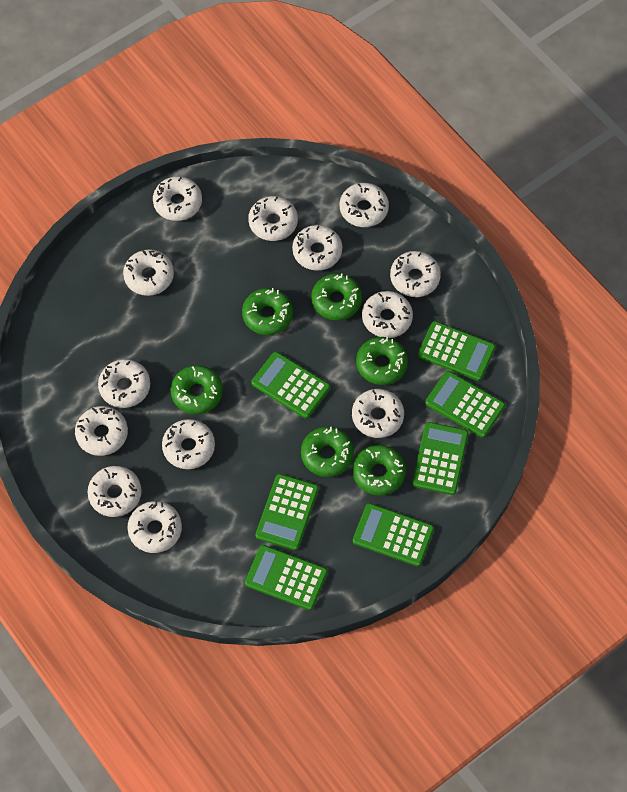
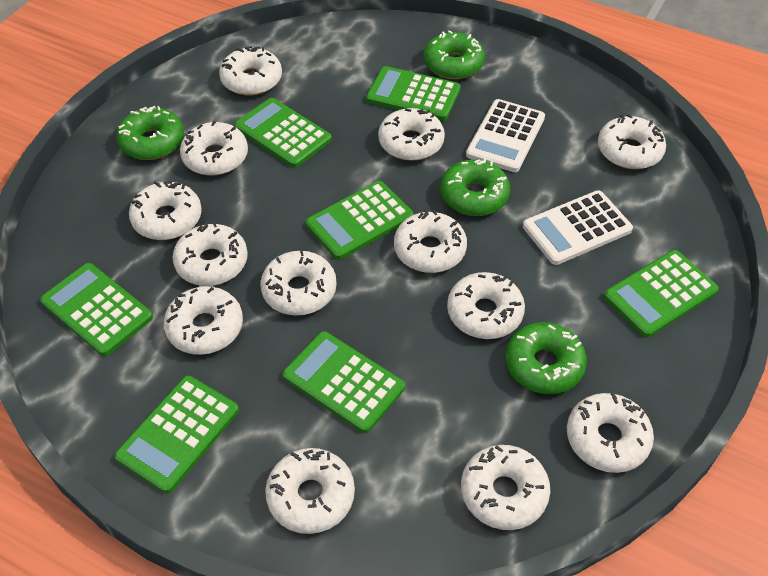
green donut: [170,365,223,414] [242,288,293,335] [301,427,354,477] [311,273,362,320] [353,445,406,496] [356,337,408,385] = 6 -> [116,106,184,160] [423,30,485,79] [440,158,510,216] [505,322,587,394] = 4
white calculator: none = 0 -> [466,99,545,172] [523,190,633,265] = 2

